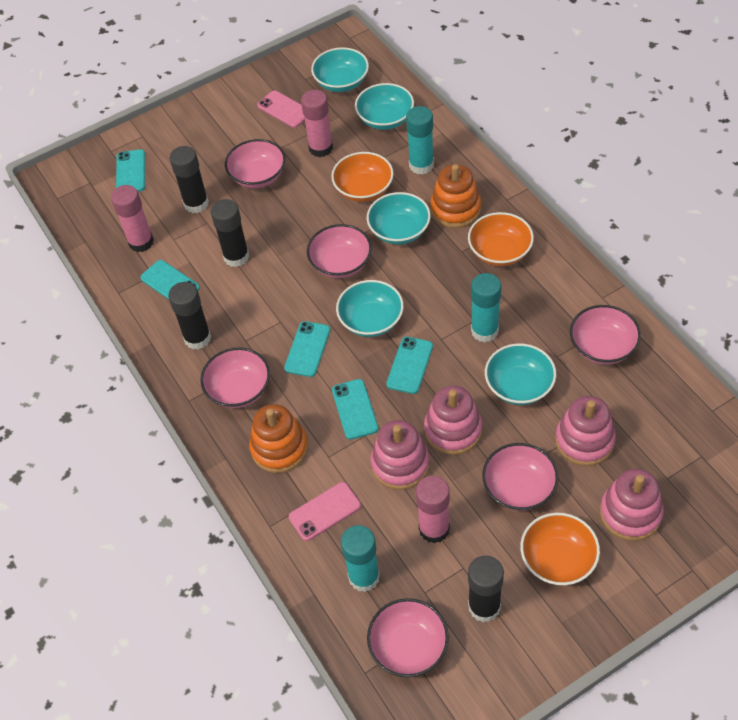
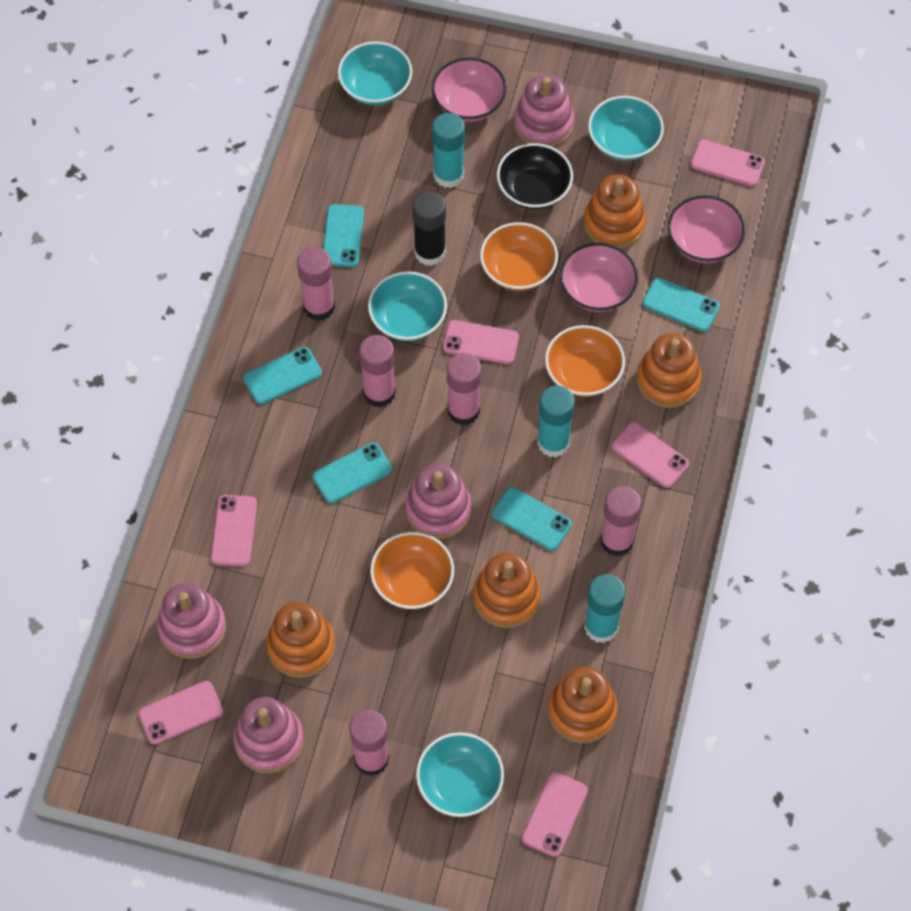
black bowl: none = 0 -> [497,143,573,210] = 1
black glue stick: [168,282,211,350] [170,146,209,213] [211,199,249,267] [468,555,504,622] = 4 -> [412,191,446,266] = 1
orange stacking toy: [249,404,308,473] [430,164,481,228] = 2 -> [266,602,335,678] [473,552,541,628] [548,667,617,743] [584,174,646,248] [636,333,702,408] = 5
pink bowl: [200,348,270,408] [225,139,286,188] [307,224,372,278] [367,598,449,677] [482,443,559,511] [570,305,641,364] = 6 -> [432,57,507,122] [560,243,638,312] [668,195,745,263] = 3
pink glue stick: [111,185,154,252] [301,90,333,157] [416,476,450,543] = 3 -> [297,247,335,321] [349,710,389,776] [359,335,396,408] [447,353,481,425] [600,486,641,556] = 5
pink phone: [257,91,305,128] [289,482,361,541] = 2 -> [138,681,223,745] [211,495,257,567] [443,320,519,364] [522,772,588,857] [611,422,689,488] [691,140,765,187] = 6
turquoise bowl: [311,47,369,92] [336,280,404,337] [355,83,414,130] [367,192,431,245] [485,343,556,405] = 5 -> [338,41,412,105] [368,271,447,341] [416,732,504,817] [588,96,664,161] = 4

